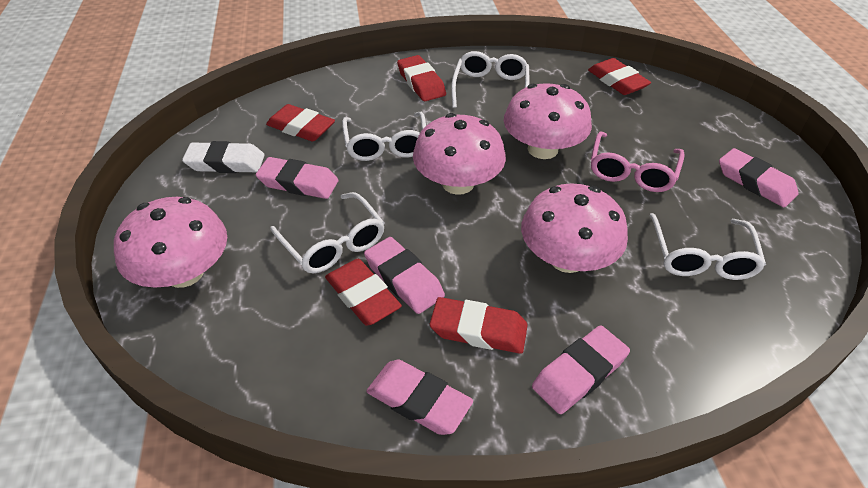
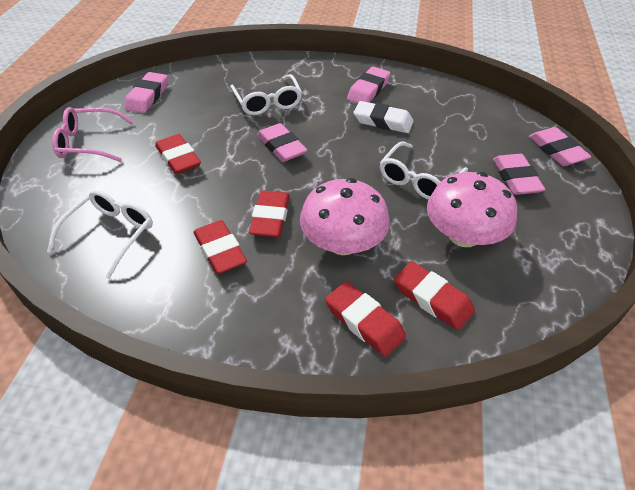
pink mushroom: [114,197,227,288] [413,113,506,195] [504,83,592,159] [521,183,628,273] = 4 -> [300,178,390,255] [427,172,517,247] = 2
white glasses: [270,192,385,273] [342,112,426,161] [451,51,529,108] [649,213,766,280] = 4 -> [47,190,153,279] [230,74,302,115] [380,141,468,199] = 3

